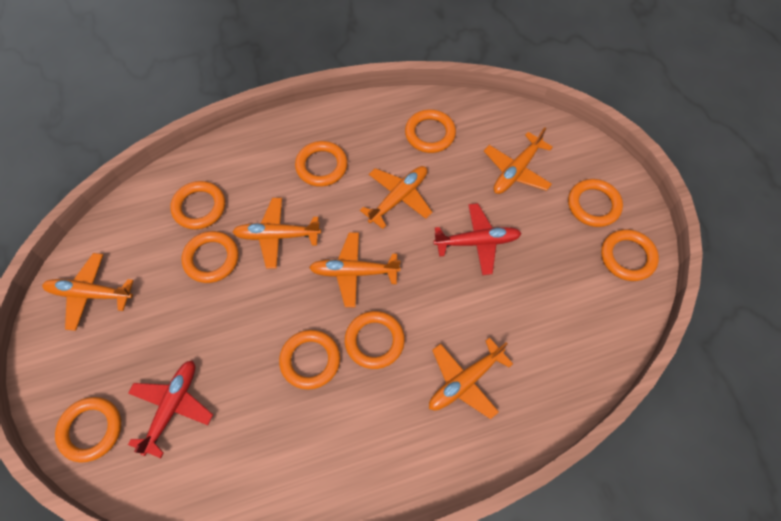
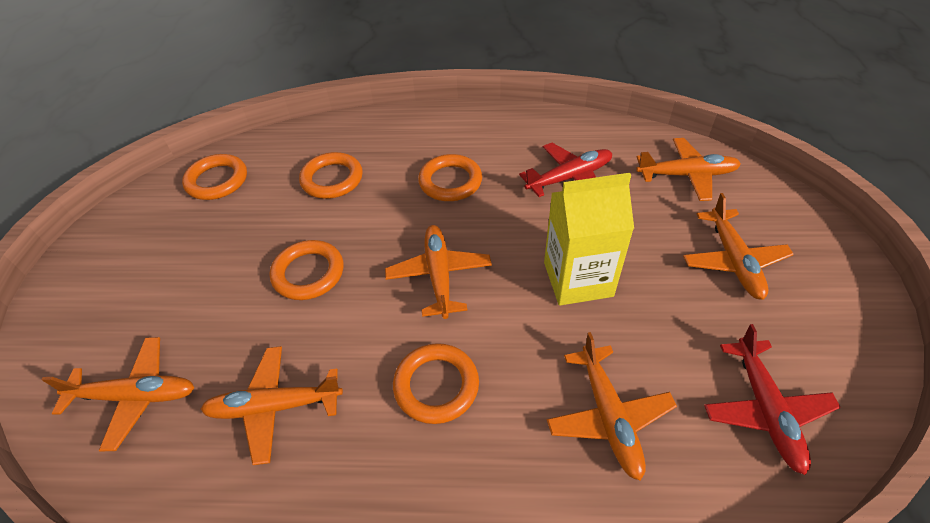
orange ring: [55,397,122,462] [170,181,225,229] [181,231,239,283] [279,330,340,389] [295,141,348,187] [345,311,405,369] [405,109,456,153] [568,179,623,227] [601,229,659,281] = 9 -> [182,154,247,200] [270,240,344,300] [299,152,363,199] [393,343,479,424] [418,154,482,201] = 5
yellow carton: none = 0 -> [544,173,634,306] = 1

